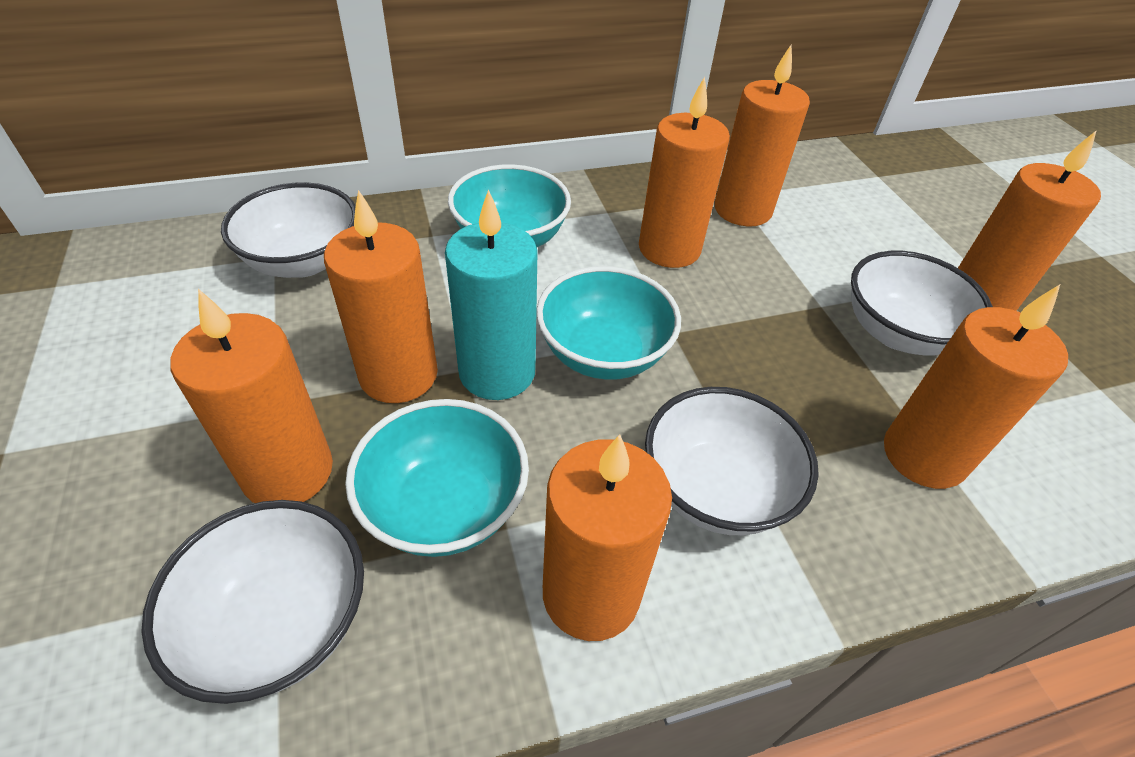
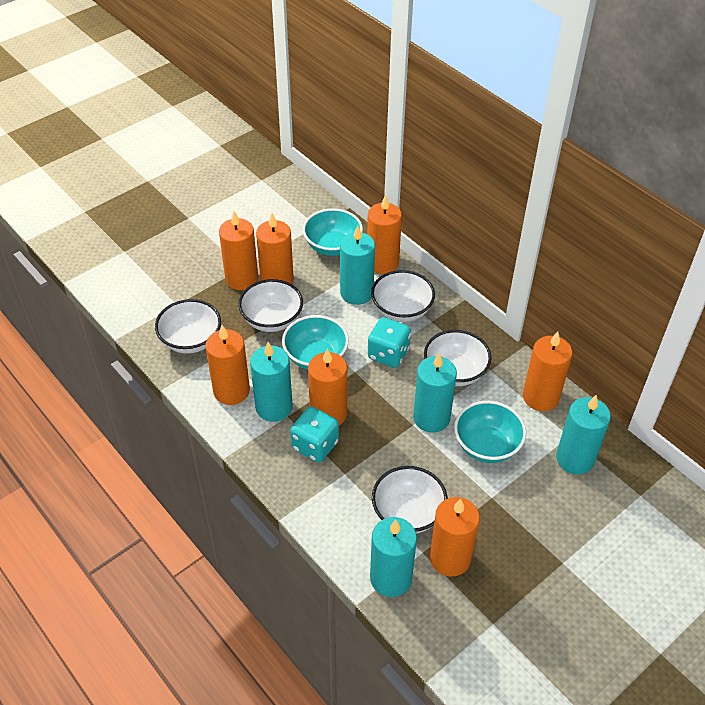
turquoise candle: [445,189,538,400] = 1 -> [250,342,292,422] [340,225,375,305] [370,517,417,597] [413,352,457,433] [556,395,611,474] = 5
turquoise dice: none = 0 -> [291,407,339,462] [368,317,411,368] = 2
white bowl: [141,500,364,704] [221,182,356,278] [645,387,819,535] [851,251,993,356] = 4 -> [155,299,221,354] [238,279,303,332] [371,270,435,322] [372,466,448,533] [424,330,492,386] = 5

